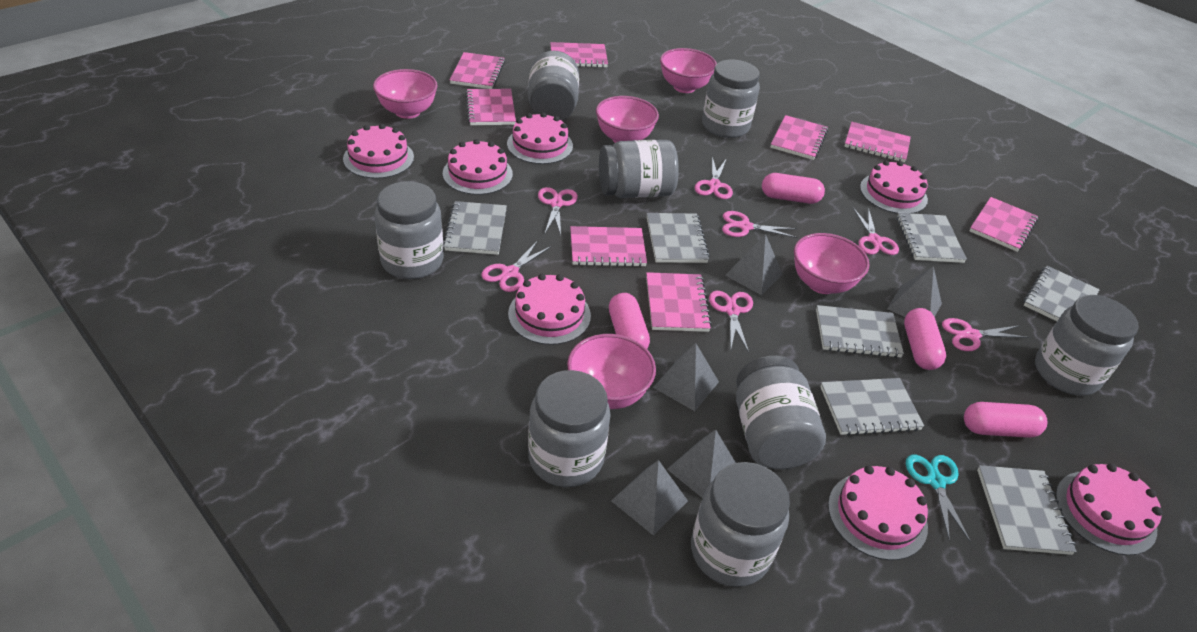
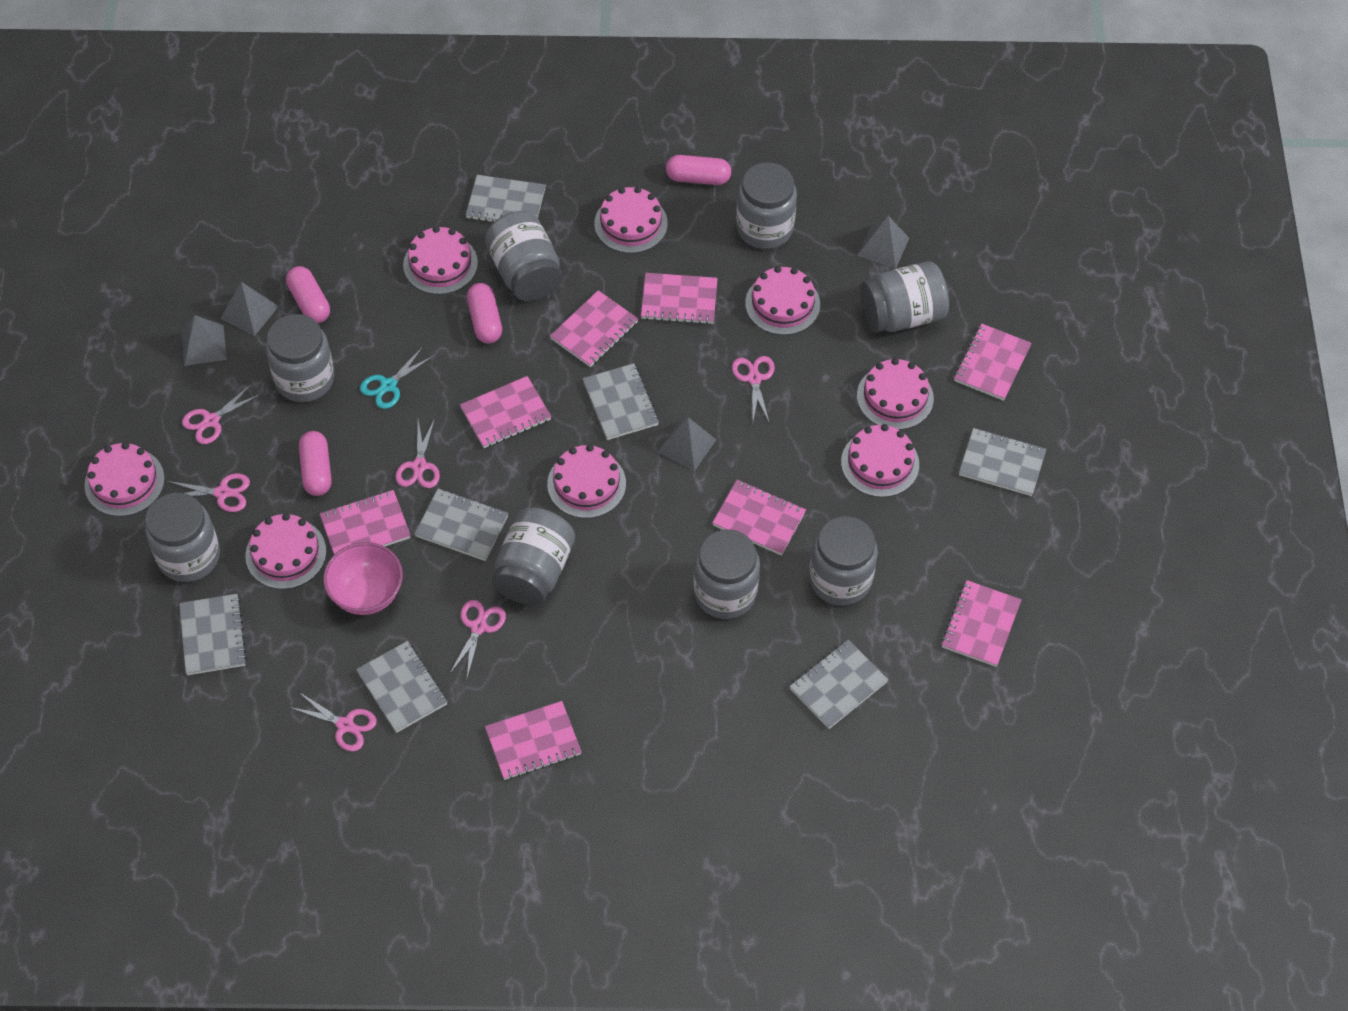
grey pyramid: [611,460,688,535] [653,343,719,411] [667,430,736,498] [725,234,783,295] [887,266,942,317] = 5 -> [181,315,227,366] [220,282,279,336] [658,417,716,471] [857,216,909,268] = 4
pink bowl: [373,69,438,119] [567,334,656,409] [596,96,659,143] [660,48,717,93] [794,233,869,294] = 5 -> [323,542,403,615] = 1
pink cake: [343,124,414,179] [443,139,513,195] [507,112,573,164] [508,274,591,345] [828,465,928,560] [860,161,928,214] [1056,463,1163,555] = 7 -> [84,442,165,516] [245,513,326,589] [403,226,478,295] [547,444,626,518] [594,187,668,253] [745,266,820,335] [841,424,919,497] [857,358,934,430] = 8
pink scissors: [481,240,551,292] [538,187,578,235] [695,157,733,199] [709,291,753,353] [722,211,798,238] [853,208,899,255] [942,318,1029,351] = 7 -> [167,473,250,512] [182,384,262,444] [289,692,377,751] [395,419,440,488] [449,600,506,678] [732,356,775,424] = 6

